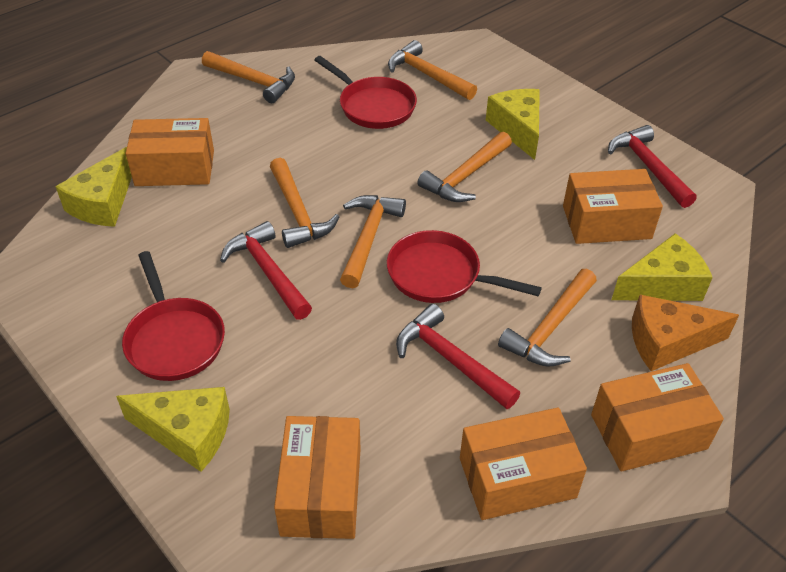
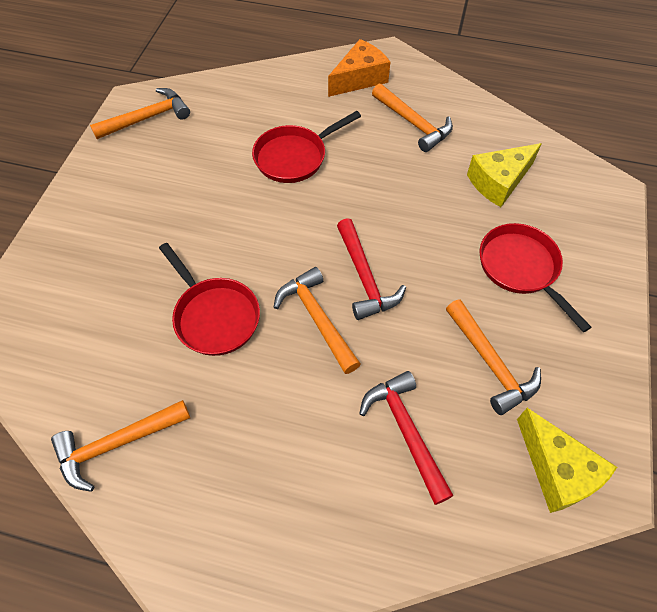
orange box: [125,118,214,186] [274,416,361,539] [460,408,587,520] [563,169,663,244] [591,363,724,471] = 5 -> none = 0
orange hammer: [202,51,295,103] [270,158,340,248] [340,195,406,288] [388,40,477,100] [418,132,512,202] [498,269,597,367] = 6 -> [51,400,190,492] [90,88,190,139] [274,267,361,374] [372,83,453,152] [446,299,541,415] = 5
red hammer: [220,221,312,320] [396,304,520,409] [608,125,697,208] = 3 -> [337,218,406,320] [359,371,454,505] = 2
yellow cheese: [55,147,132,227] [116,387,230,472] [486,89,540,160] [612,233,713,301] = 4 -> [467,143,542,207] [517,408,617,513] = 2

